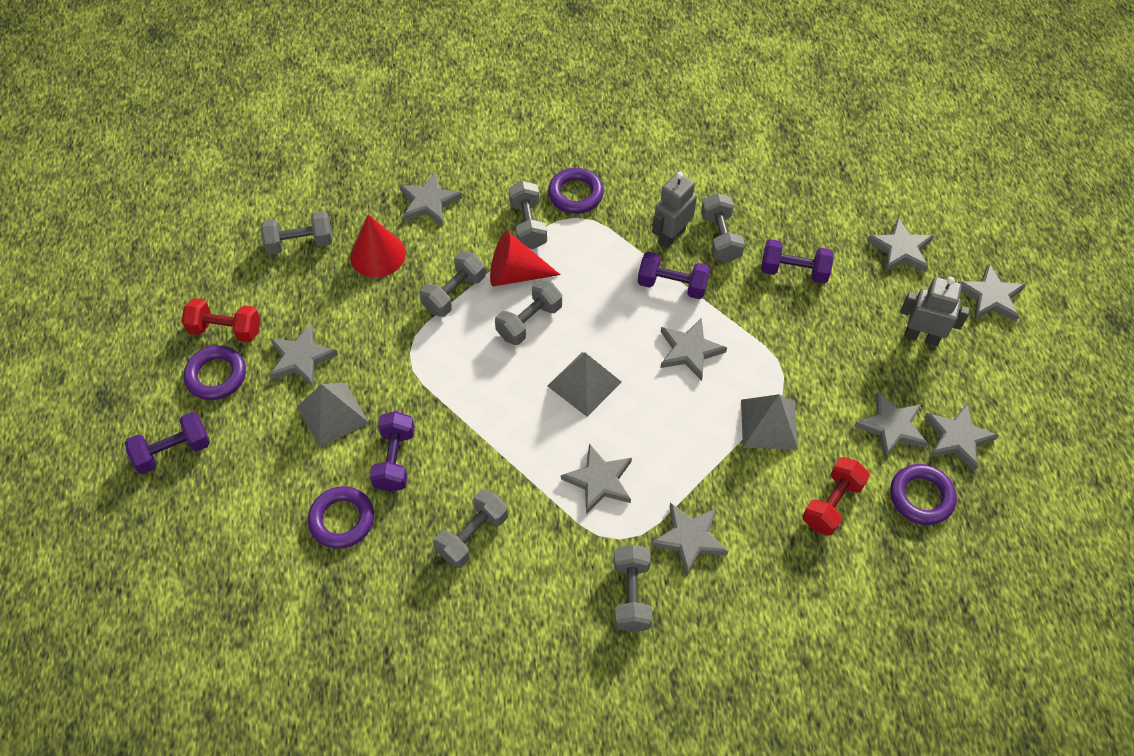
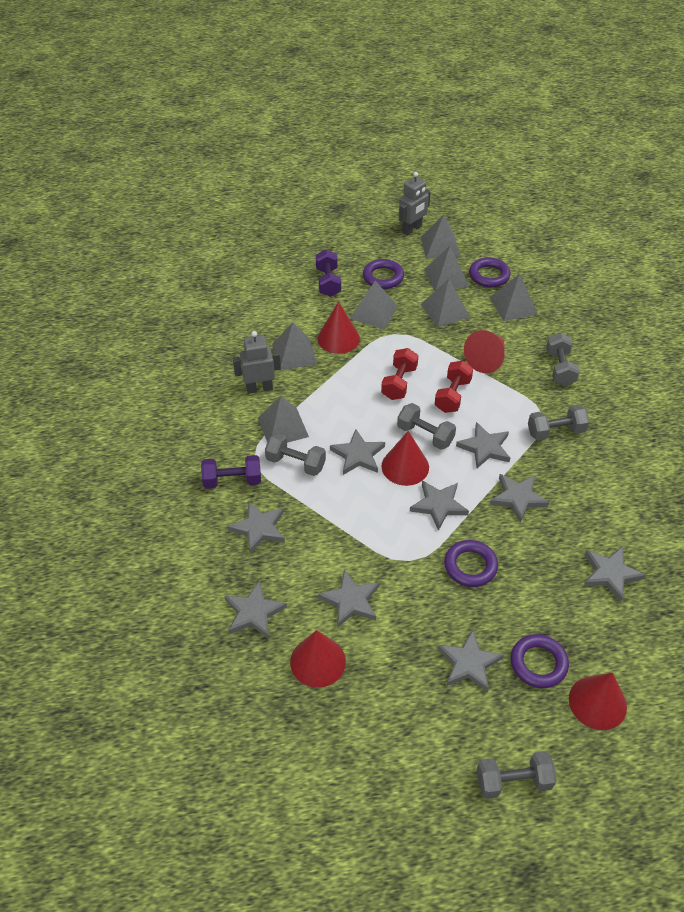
grey dumbbell: [260,212,332,255] [420,251,485,317] [434,489,508,568] [495,280,562,345] [509,181,547,249] [614,544,652,632] [701,193,745,262] = 7 -> [265,433,326,476] [397,403,456,450] [477,751,557,799] [528,405,590,441] [546,333,580,386] = 5
grey pyramid: [297,383,369,448] [548,352,622,417] [741,394,798,450] = 3 -> [258,396,309,443] [272,322,317,371] [350,281,398,330] [420,279,470,327] [421,215,460,259] [424,246,469,291] [490,274,538,321] = 7
purple dumbbell: [125,412,210,474] [370,411,415,492] [638,251,710,299] [761,239,834,284] = 4 -> [201,455,261,489] [316,249,341,297] = 2
red cone: [350,214,406,277] [490,231,561,287] = 2 -> [290,630,346,688] [318,302,360,354] [381,431,429,486] [464,330,505,373] [569,672,627,730] = 5

